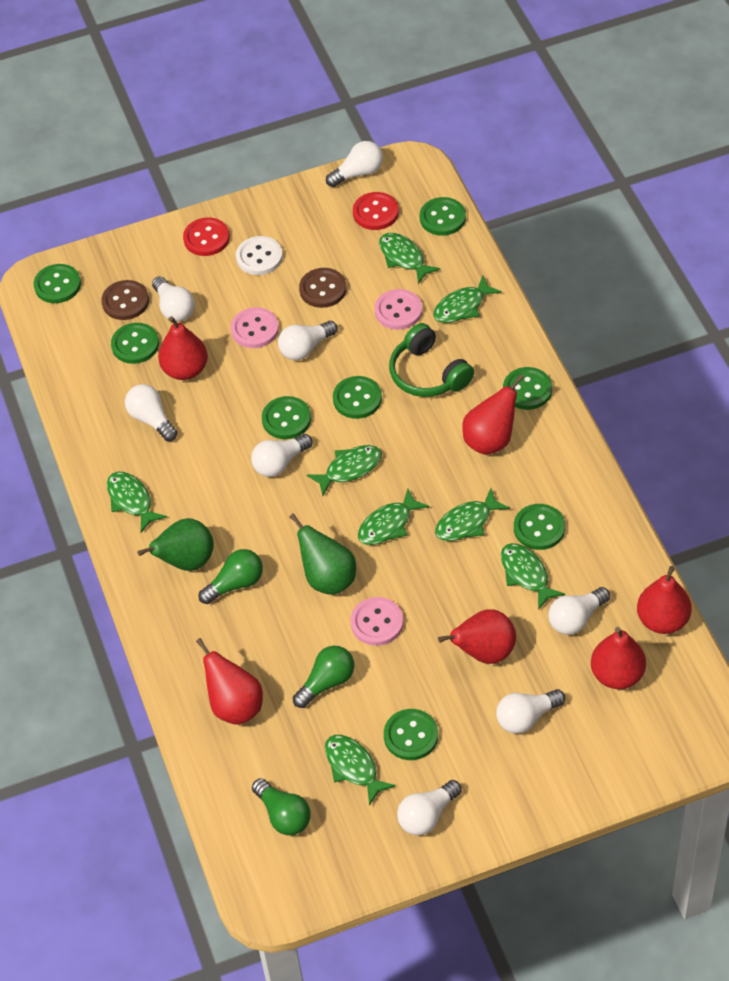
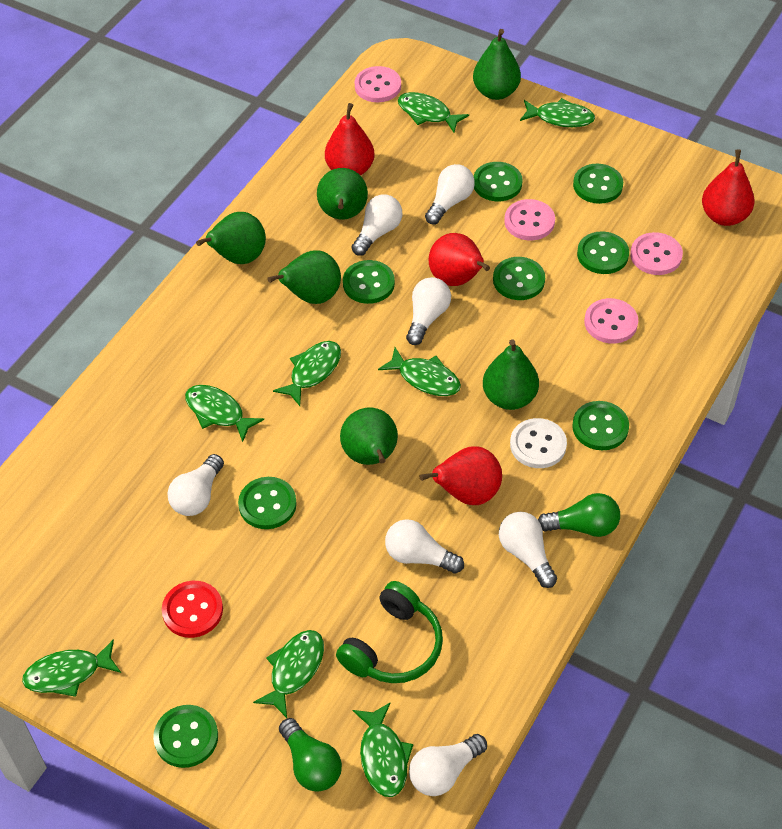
brown button: [101,280,149,320] [299,268,346,308] = 2 -> none = 0
green light bulb: [198,549,263,604] [252,778,311,835] [293,646,354,708] = 3 -> [279,718,342,792] [538,493,620,537] = 2
green pear: [137,518,214,571] [289,513,356,595] = 2 -> [196,212,266,264] [267,250,341,304] [317,168,368,220] [340,408,398,465] [473,29,521,100] [483,339,539,410] = 6
pink button: [231,307,279,348] [350,597,403,646] [375,289,422,330] = 3 -> [355,66,401,102] [505,199,555,240] [584,298,638,344] [630,232,683,275] = 4
red button: [183,217,230,256] [353,192,399,230] = 2 -> [162,581,223,638] = 1
red pear: [158,316,208,380] [196,638,263,725] [438,609,516,664] [462,374,524,455] [591,627,646,689] [637,566,692,634] = 6 -> [325,103,375,176] [420,446,502,505] [428,233,490,286] [702,149,755,226] = 4
white light bulb: [125,384,177,441] [152,276,195,322] [251,434,312,477] [278,321,337,360] [326,141,383,187] [397,780,462,835] [496,689,565,734] [548,587,610,635] = 8 -> [167,454,224,516] [351,194,402,256] [385,519,464,574] [406,277,451,345] [409,734,487,796] [425,164,475,224] [499,512,557,588] = 7

